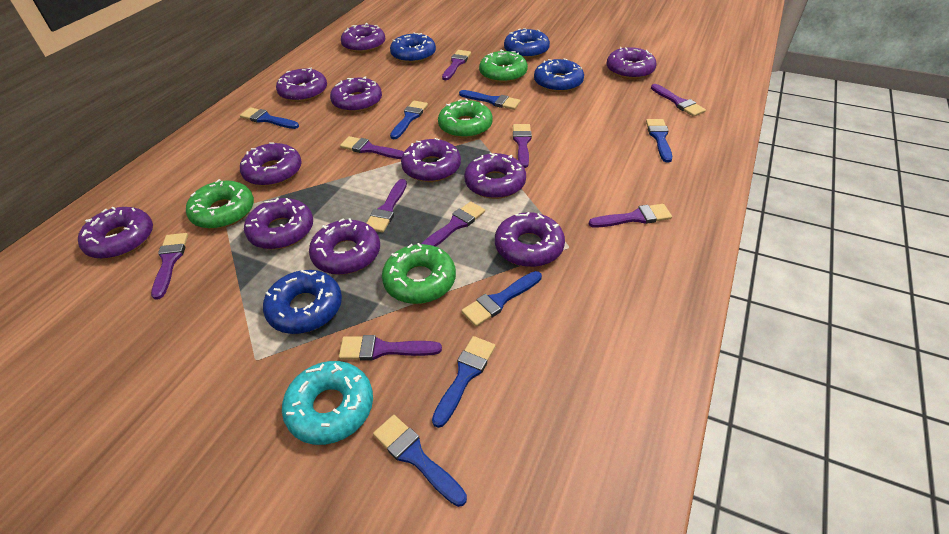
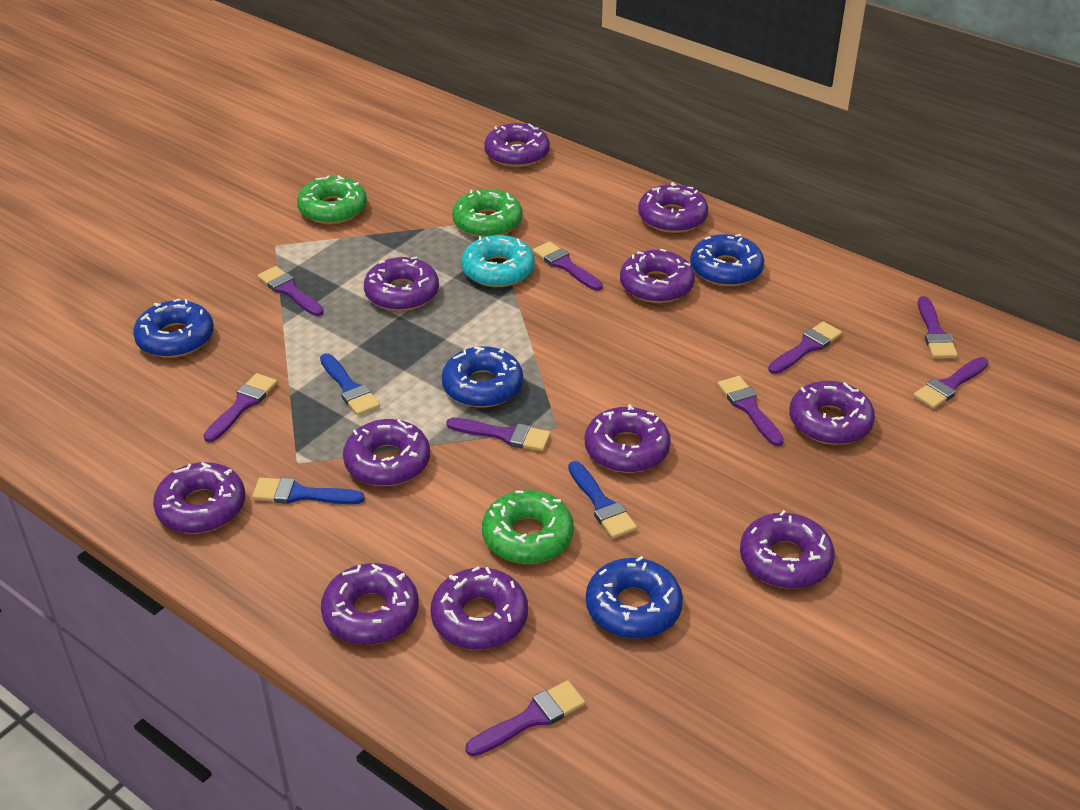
blue brush: [240,107,299,129] [373,415,467,507] [390,101,428,139] [432,336,495,428] [459,90,521,110] [461,271,542,327] [646,119,672,163] = 7 -> [252,478,365,504] [320,353,380,416] [568,461,637,539] = 3
green donut: [186,179,254,229] [382,243,456,304] [438,99,493,138] [479,49,528,83] = 4 -> [297,175,367,224] [452,189,522,238] [482,490,574,564] = 3

